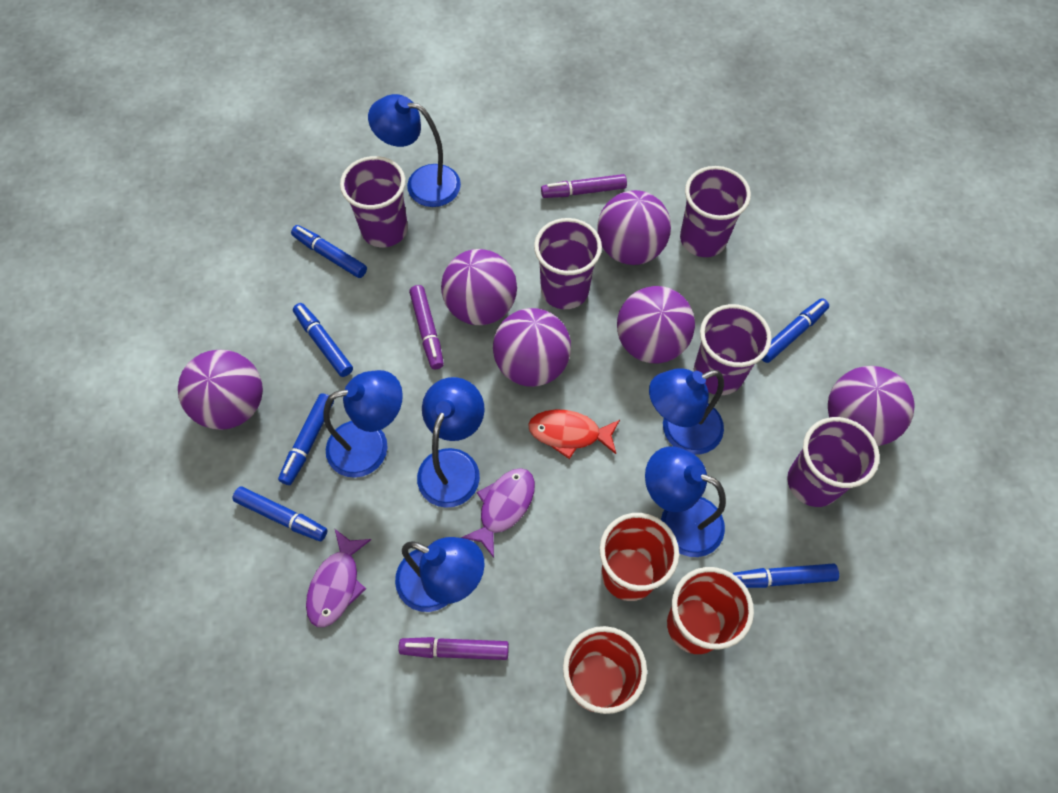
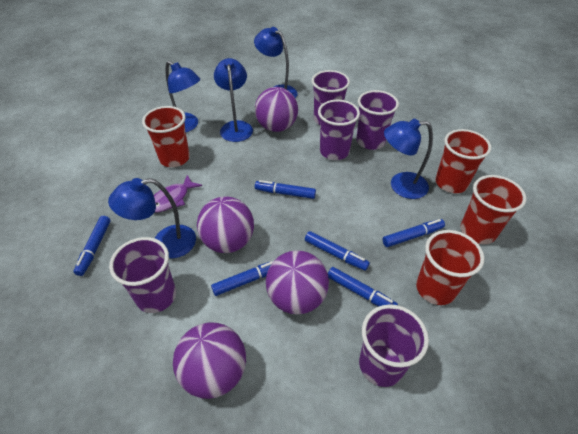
blue lamp: [323,370,403,478] [368,94,461,207] [395,537,485,612] [417,377,484,508] [645,446,726,557] [649,368,724,455] = 6 -> [108,178,196,258] [166,61,201,132] [214,58,253,142] [254,27,298,98] [384,118,433,199] = 5
purple ball: [178,350,263,430] [441,249,517,325] [493,308,571,387] [597,190,671,265] [617,286,695,363] [828,366,915,446] = 6 -> [173,322,246,399] [197,196,254,253] [255,87,298,132] [266,250,329,314] = 4
purple fish: [306,529,372,627] [461,468,535,558] = 2 -> [154,175,202,212] = 1
purple marker: [398,637,509,660] [409,285,444,369] [541,174,627,198] = 3 -> none = 0
red cup: [563,626,647,714] [599,513,679,601] [667,567,754,654] = 3 -> [142,106,190,167] [416,230,484,305] [435,129,491,193] [460,175,526,244] = 4
red fish: [528,409,620,459] = 1 -> none = 0

